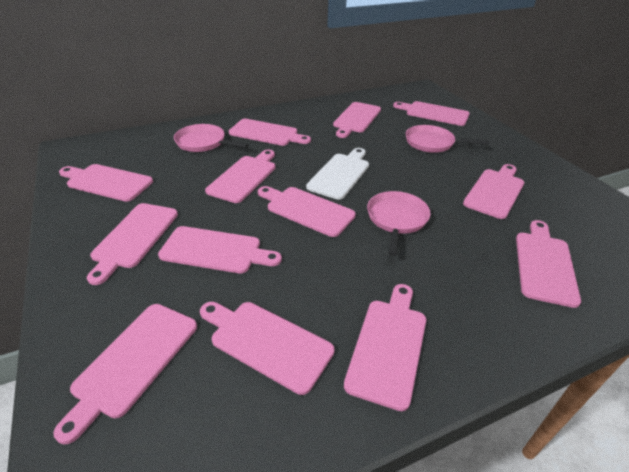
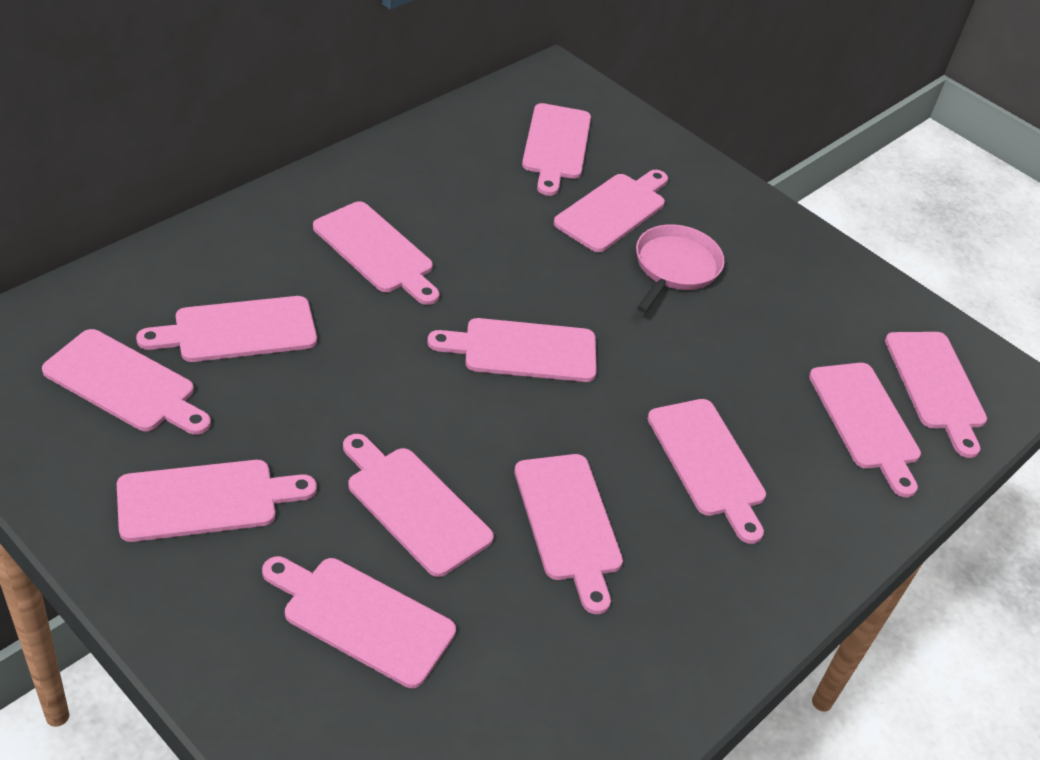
pink pan: [174,124,249,152] [367,191,431,256] [406,125,490,153] = 3 -> [636,224,725,313] = 1
white cutting board: [306,148,369,200] = 1 -> none = 0

